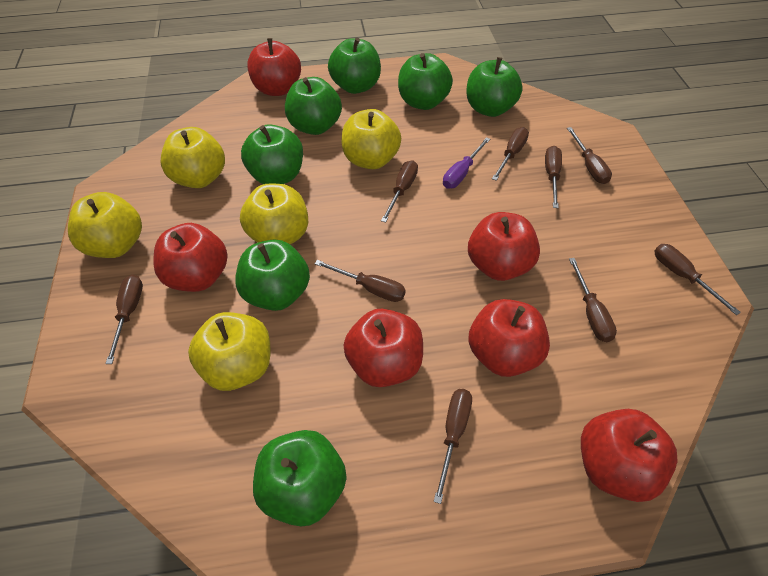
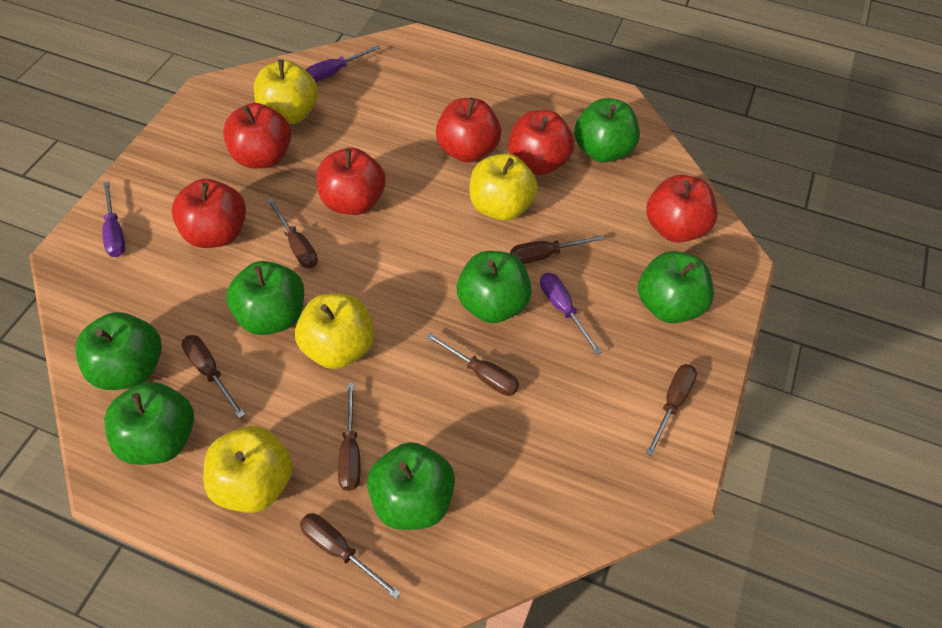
brown screwdriver: [105,275,143,364] [315,260,406,302] [381,160,418,223] [434,389,472,504] [492,127,529,181] [545,146,562,208] [567,127,612,184] [569,258,617,342] [654,244,741,315] = 9 -> [181,335,245,418] [267,198,318,268] [300,513,401,599] [338,383,360,491] [426,333,519,396] [510,235,605,264] [646,364,697,456] = 7
purple screwdriver: [443,137,490,188] = 1 -> [102,181,125,257] [306,45,381,82] [540,273,602,355] = 3
yellow apple: [68,192,142,258] [160,127,225,188] [188,312,270,391] [240,184,308,244] [342,109,401,169] = 5 -> [203,426,293,513] [254,60,318,124] [295,293,374,369] [470,153,538,221] = 4

